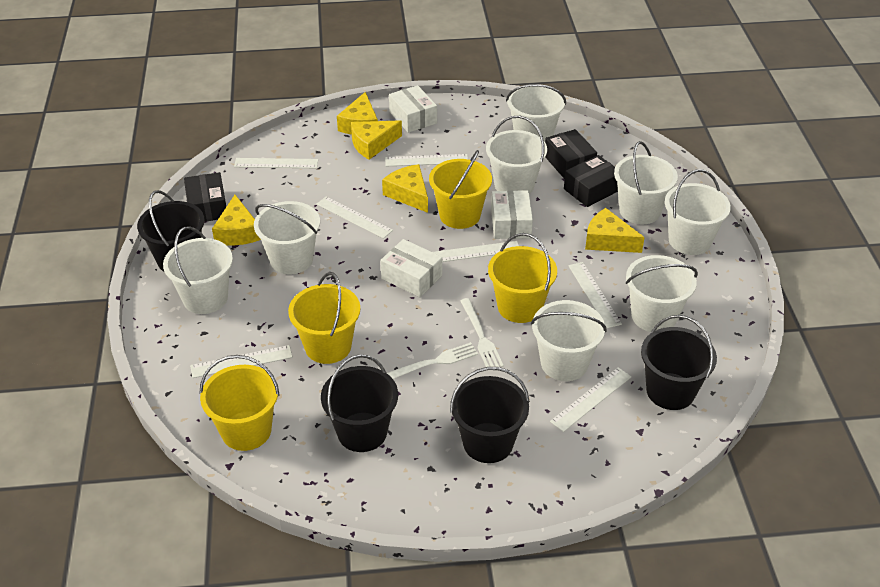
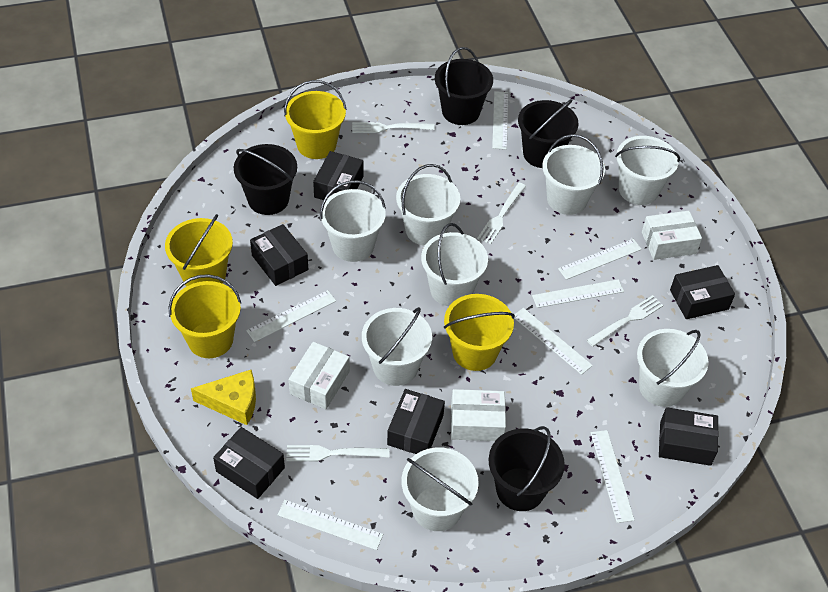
black box: [184,172,226,222] [545,129,597,179] [564,155,618,207] = 3 -> [213,427,285,499] [250,224,308,286] [313,151,364,200] [387,389,445,454] [659,407,718,466] [670,265,735,319] = 6
white fork: [387,342,478,379] [460,298,504,367] = 2 -> [286,445,389,461] [352,122,435,133] [477,183,526,245] [587,295,664,347] = 4
yellow cheese: [212,195,261,246] [337,92,378,135] [351,120,402,160] [382,164,428,213] [585,208,645,253] = 5 -> [191,370,256,425] = 1

